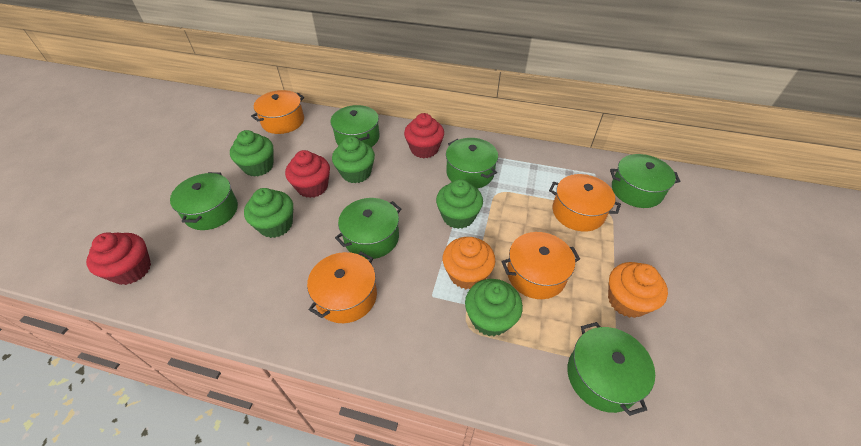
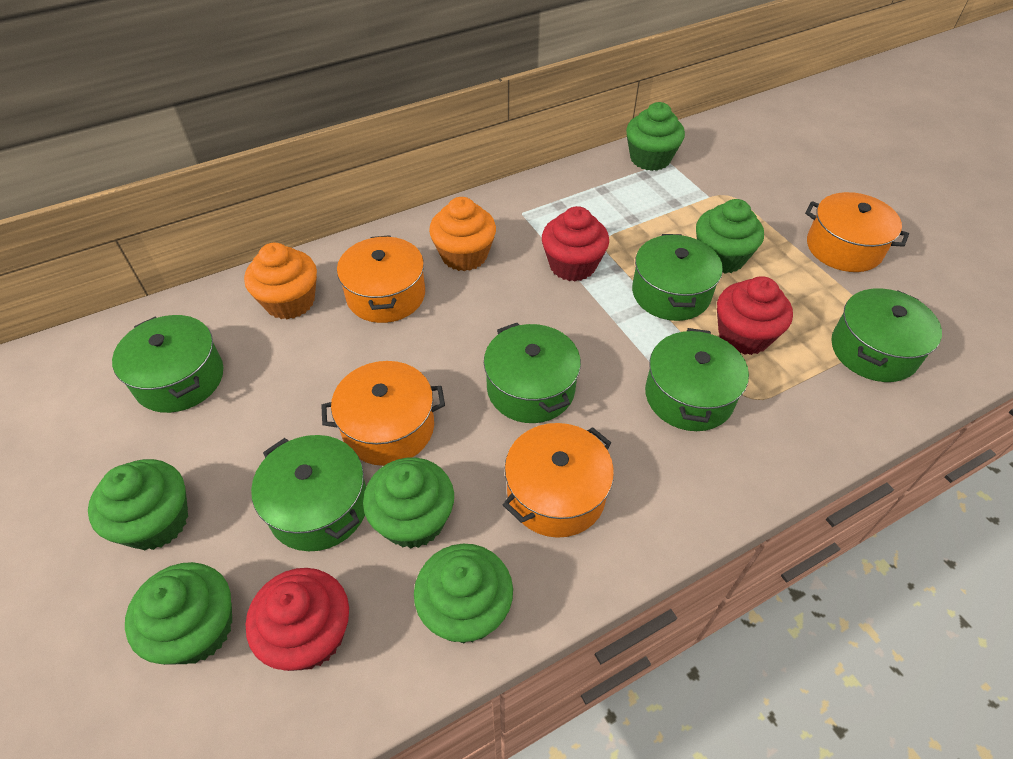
green cupcake: [230,130,274,177] [244,188,293,238] [332,136,375,183] [436,179,483,229] [465,279,523,336] = 5 -> [88,459,188,550] [125,562,232,665] [363,458,454,549] [414,544,513,643] [626,102,685,171] [696,199,764,274] = 6

